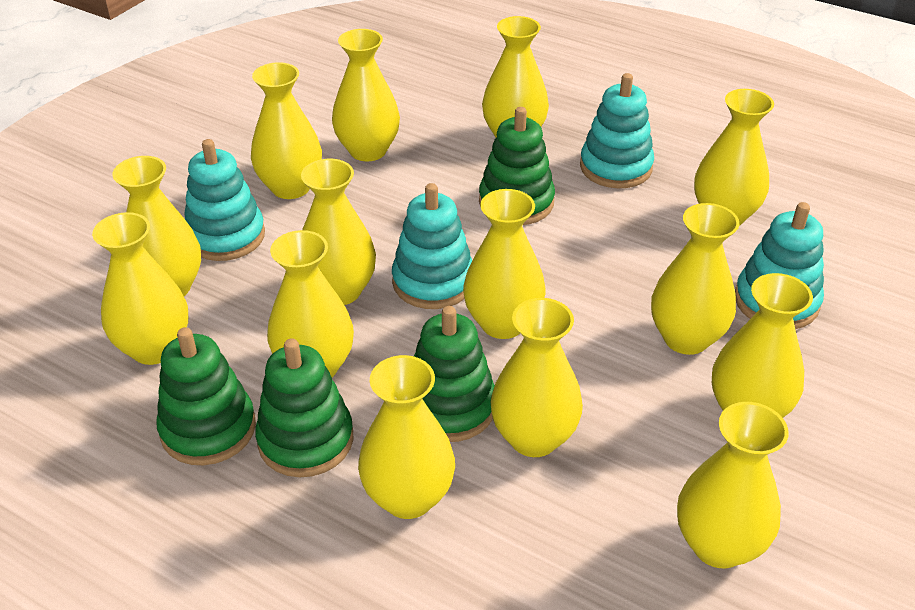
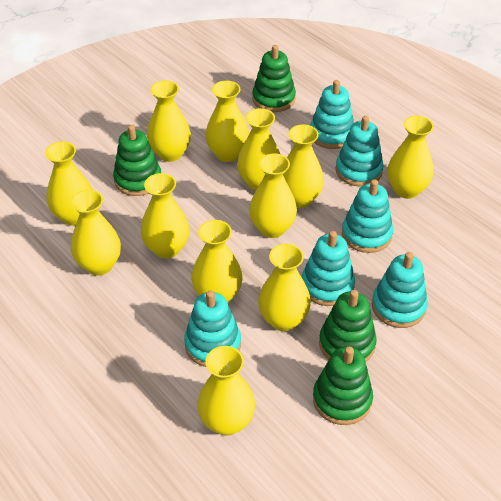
turquoise stacking toy: [184,139,265,261] [392,183,472,309] [580,73,654,188] [735,202,824,329] = 4 -> [184,290,241,367] [302,231,355,306] [310,80,354,149] [336,116,384,187] [342,179,393,253] [372,252,428,328] = 6
yellow vase: [92,212,188,365] [112,156,201,296] [251,62,322,199] [267,230,354,377] [301,159,376,305] [332,29,400,161] [358,355,455,519] [463,189,545,339] [482,16,549,137] [490,298,583,457] [651,203,739,355] [677,402,789,568] [694,89,774,226] [712,273,813,418] = 14 -> [45,141,93,226] [70,190,121,276] [141,173,190,259] [147,80,191,162] [191,220,243,303] [197,346,255,436] [205,81,249,162] [237,108,280,191] [249,153,297,238] [258,244,311,331] [283,124,324,208] [387,116,434,199] = 12

